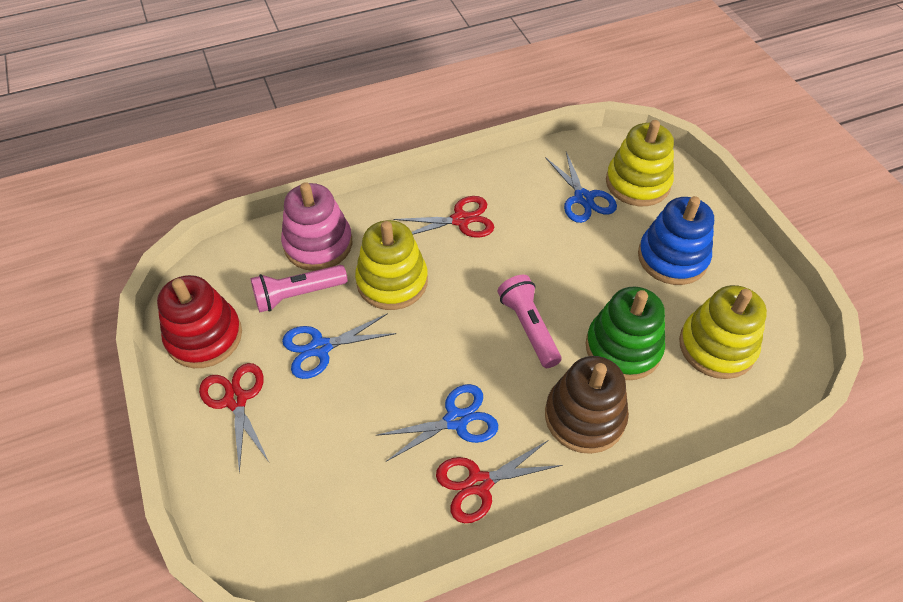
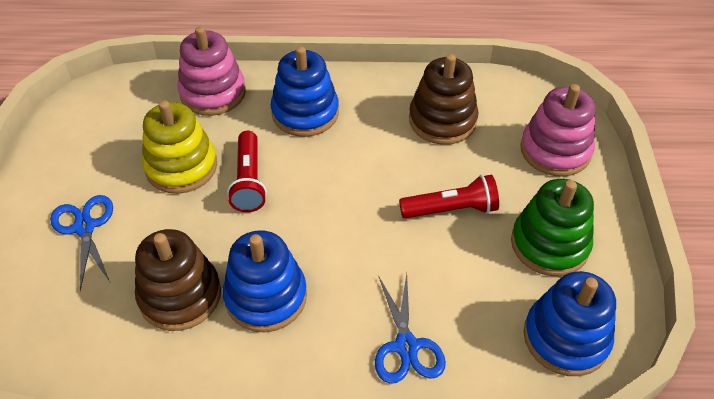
blue scissors: [282,313,396,379] [376,384,498,462] [545,152,617,223] = 3 -> [50,195,113,291] [375,274,446,384] = 2
blue stacking toy: [638,196,714,285] = 1 -> [223,230,307,332] [271,46,339,137] [523,271,616,376] = 3
brown stacking toy: [545,356,629,454] = 1 -> [135,229,221,331] [409,54,478,145] = 2
pink flashlight: [251,265,348,312] [498,275,561,368] = 2 -> none = 0
pink stacking toy: [281,182,352,271] = 1 -> [178,26,246,116] [520,84,595,177] = 2
red flashlight: none = 0 -> [227,131,267,212] [399,175,499,218] = 2
red scissors: [199,363,269,474] [393,196,494,238] [436,440,562,523] = 3 -> none = 0
red stacking toy: [157,275,242,368] = 1 -> none = 0
yellow stacking toy: [355,220,428,310] [606,120,674,206] [679,285,767,379] = 3 -> [142,100,217,194] = 1

